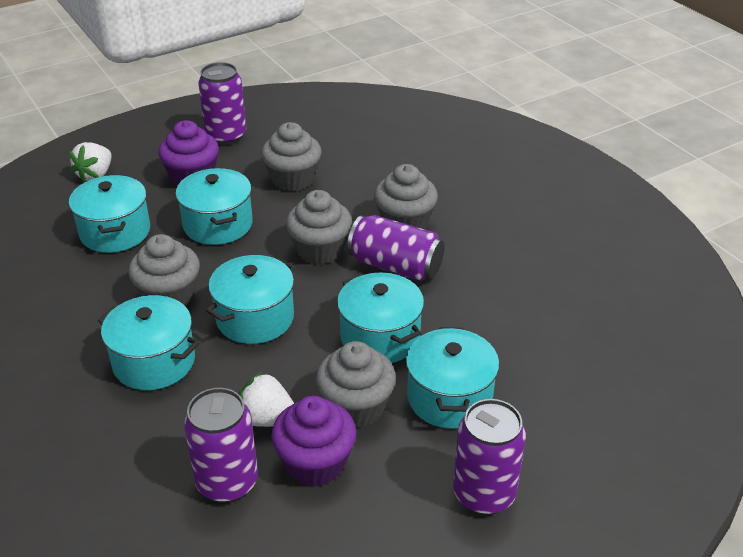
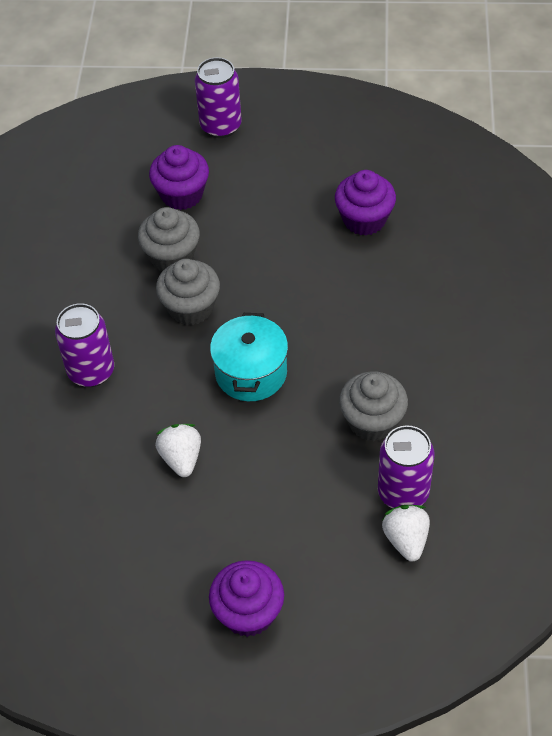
grey cupcake: [129,234,200,306] [261,122,321,191] [286,190,352,265] [316,341,396,428] [374,164,438,229] = 5 -> [138,207,200,271] [156,259,220,325] [339,371,408,441] = 3
purple can: [184,388,258,503] [198,62,246,145] [347,215,445,281] [453,399,526,515] = 4 -> [55,303,114,387] [195,57,242,138] [378,425,435,509] = 3
purple cupcake: [158,120,219,186] [271,396,357,486] = 2 -> [149,145,209,210] [209,560,284,637] [335,170,396,236] = 3
turquoise pot: [69,175,150,253] [98,295,199,390] [175,168,253,245] [206,255,296,344] [337,272,424,363] [406,327,499,429] = 6 -> [210,313,288,401] = 1

